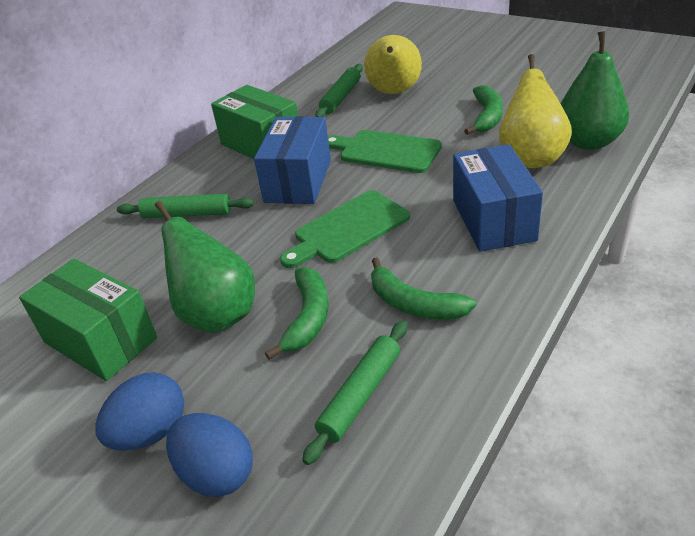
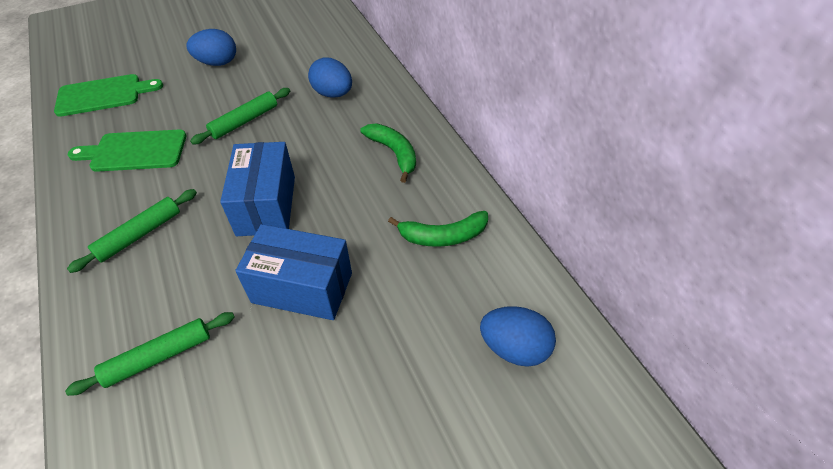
blue egg: [95,372,184,451] [166,413,253,497] = 2 -> [187,29,236,66] [308,58,352,98] [480,306,556,367] = 3
green banana: [265,267,328,359] [371,257,476,320] [464,85,503,135] = 3 -> [360,124,416,183] [388,211,488,247] = 2
green box: [19,259,157,381] [211,85,298,159] = 2 -> none = 0
green pear: [155,201,255,333] [561,31,629,150] = 2 -> none = 0
yellow pear: [364,35,422,94] [499,54,572,168] = 2 -> none = 0

